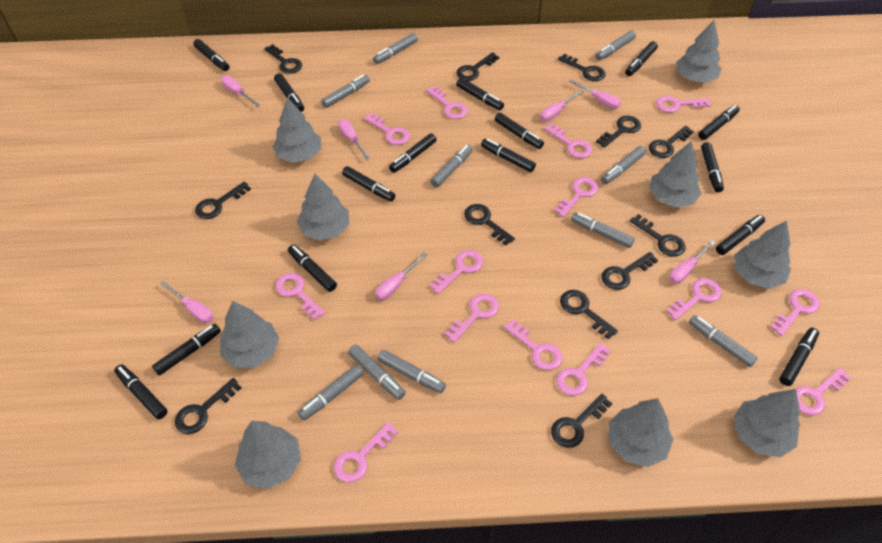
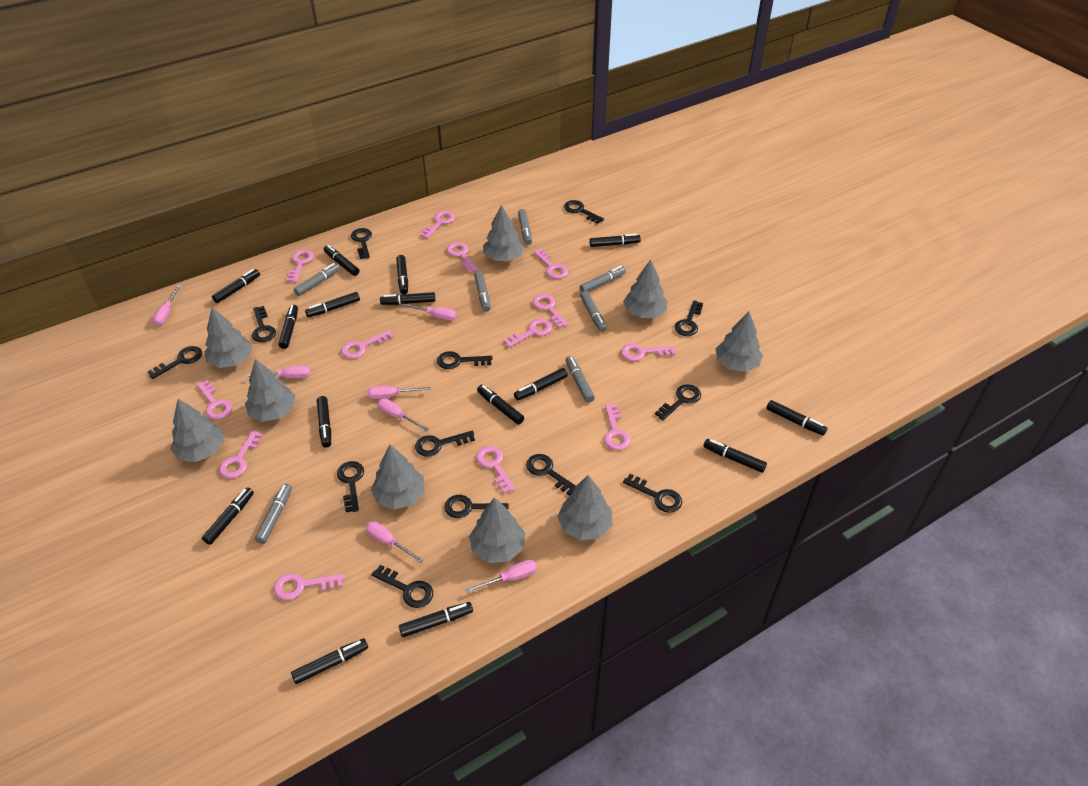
black key: [175,378,241,434] [195,182,251,219] [264,44,302,74] [456,52,499,81] [464,204,515,246] [551,394,612,448] [558,54,605,81] [560,290,618,339] [596,116,641,148] [601,252,658,290] [630,214,686,257] [649,126,694,158] = 12 -> [148,346,202,379] [252,306,276,342] [337,461,364,512] [351,228,372,259] [372,565,433,608] [415,431,475,457] [437,351,493,369] [444,495,509,518] [526,454,576,496] [564,200,604,224] [623,474,682,513] [655,384,701,420] [675,300,703,336] = 13
grey marker: [298,365,364,420] [321,74,370,108] [348,345,406,400] [373,33,418,64] [377,350,446,393] [430,145,473,187] [571,212,635,248] [595,31,636,60] [601,146,646,184] [689,315,757,367] = 10 -> [255,483,292,544] [294,263,340,296] [474,271,491,312] [518,209,532,245] [566,356,595,403] [580,266,626,292] [580,291,607,332] = 7
pink key: [276,273,325,320] [334,422,398,483] [364,113,410,145] [426,86,468,119] [430,250,483,294] [445,294,499,342] [504,319,563,370] [544,123,592,158] [554,177,598,217] [556,343,611,396] [656,96,711,113] [666,278,721,320] [770,289,820,336] [796,368,851,415] = 14 -> [197,380,232,419] [219,430,263,478] [274,573,344,600] [287,249,314,282] [342,330,393,359] [420,211,455,239] [447,242,478,272] [476,446,515,493] [504,319,552,348] [533,249,568,279] [533,294,568,328] [604,404,630,450] [621,343,676,361] = 13

